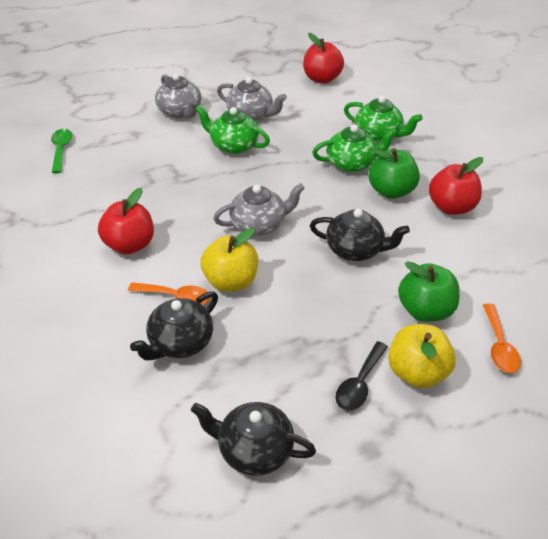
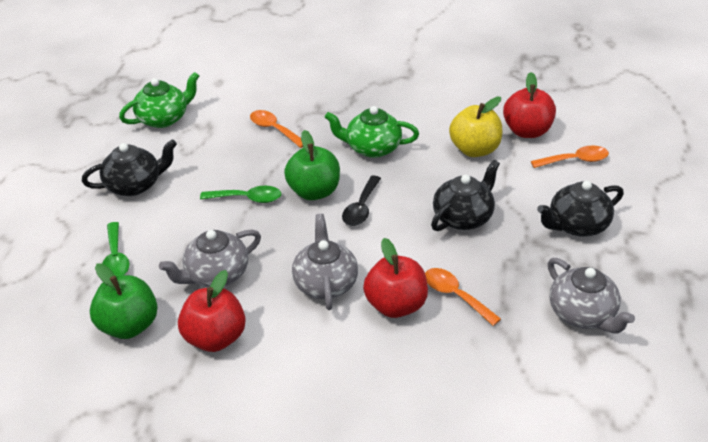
green spoon: [51,129,72,174] = 1 -> [102,222,129,277] [200,186,281,203] = 2
green teapot: [196,105,270,154] [312,124,397,172] [344,96,423,142] = 3 -> [119,72,199,128] [325,106,419,158] = 2
orange spoon: [128,282,210,305] [483,304,521,373] = 2 -> [250,110,303,148] [425,268,501,326] [531,146,609,168] = 3
yellow apple: [201,228,258,292] [388,324,456,388] = 2 -> [449,97,502,157] = 1

